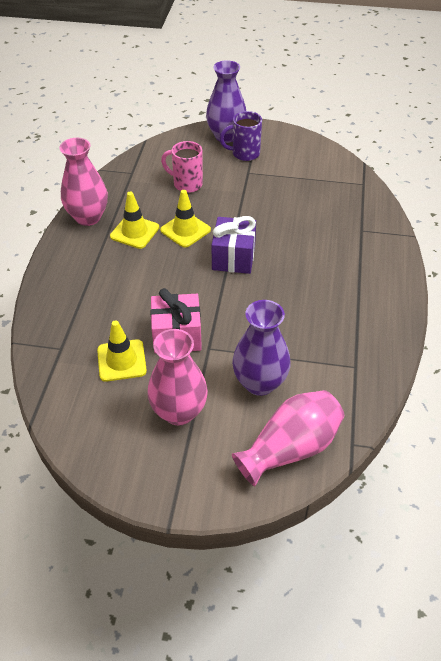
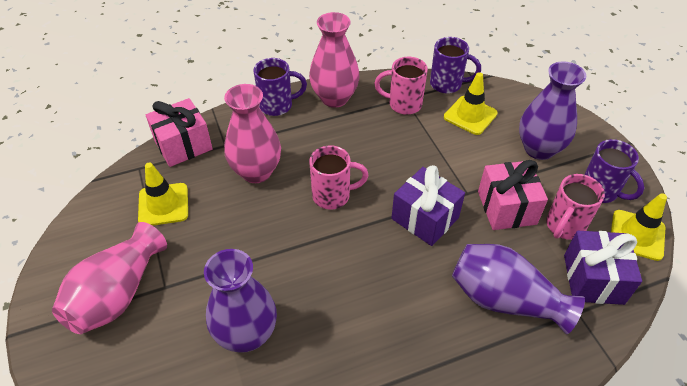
pink gift: [150,288,202,353] = 1 -> [146,98,213,167] [478,160,548,230] = 2
pink mug: [161,141,203,193] = 1 -> [309,146,369,209] [374,57,428,115] [546,174,605,240] = 3
purple gift: [212,216,256,274] = 1 -> [392,165,465,246] [564,231,642,305] = 2
purple mug: [219,111,262,161] = 1 -> [254,58,307,116] [430,37,481,94] [584,139,644,203] = 3
purple vase: [206,60,246,143] [232,300,291,396] = 2 -> [204,249,277,353] [452,244,585,334] [519,62,586,160] = 3

